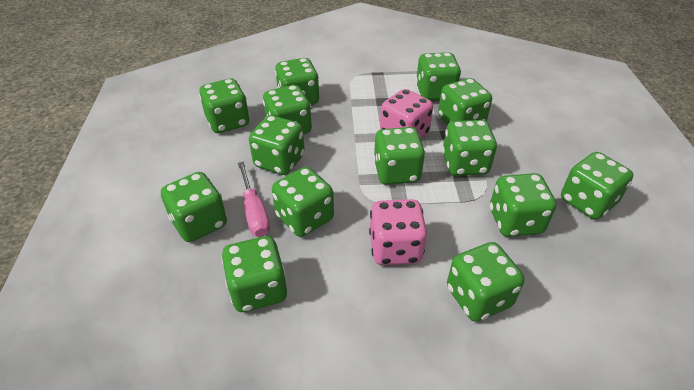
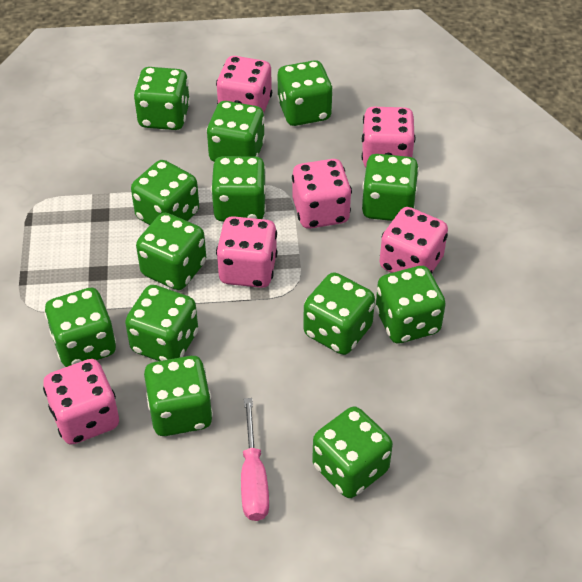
green dice: [161,172,227,242] [199,78,250,133] [221,236,287,312] [249,115,305,175] [263,85,312,135] [272,167,334,237] [275,58,319,105] [373,127,425,185] [416,52,461,100] [438,78,492,125] [442,120,497,176] [447,242,524,322] [490,173,556,237] [561,152,633,219] = 14 -> [44,288,116,367] [125,285,198,361] [131,160,199,225] [134,67,190,130] [136,213,206,290] [144,356,213,436] [206,101,265,162] [211,156,267,222] [277,60,333,126] [303,272,375,355] [312,407,393,498] [362,154,419,221] [375,266,446,343] = 13
pink dice: [369,199,427,265] [380,89,433,139] = 2 -> [43,359,119,445] [216,56,272,112] [216,216,277,288] [292,159,352,229] [362,107,415,167] [379,207,448,274] = 6

